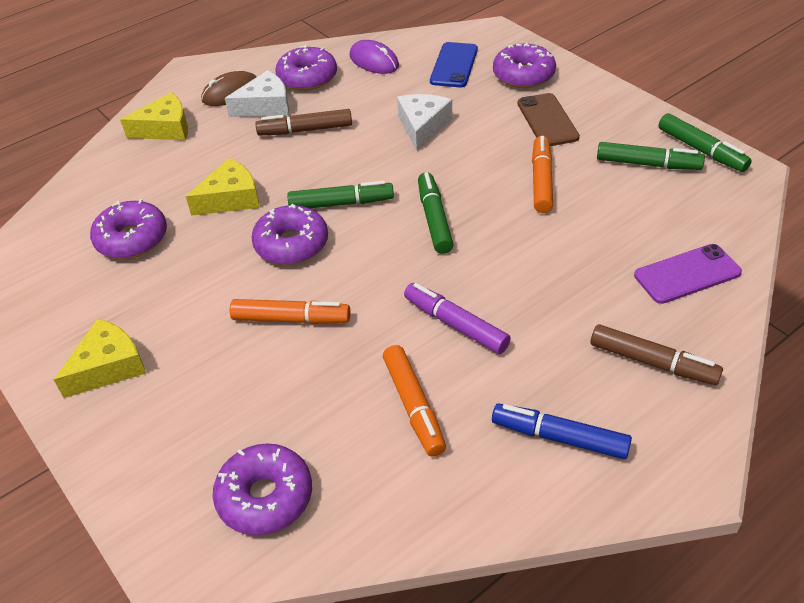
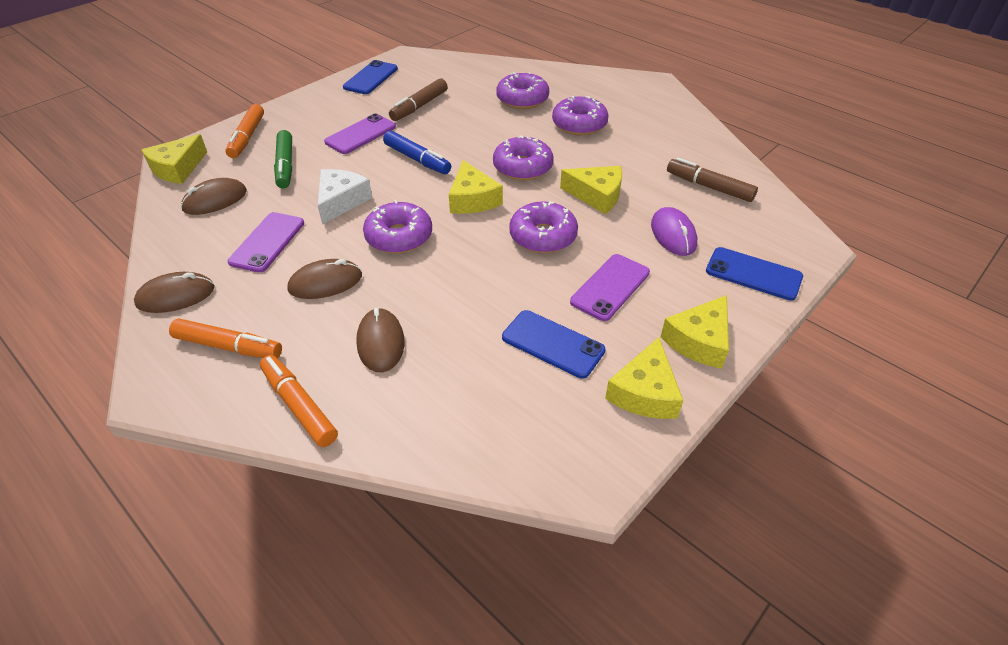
blue phone: [430,42,478,87] = 1 -> [343,60,398,94] [502,310,605,379] [706,247,803,301] = 3
brown mouse: [201,71,257,106] = 1 -> [134,272,215,313] [181,178,247,215] [288,259,362,299] [356,308,404,372] = 4
brown phone: [517,93,580,146] = 1 -> none = 0
green marker: [287,181,394,208] [418,172,454,254] [597,142,705,170] [658,113,752,172] = 4 -> [274,130,292,188] = 1
purple marker: [404,283,511,354] = 1 -> none = 0
purple phone: [634,244,742,304] = 1 -> [228,212,304,273] [324,114,396,154] [570,254,650,321] = 3
white cheese: [225,70,289,117] [397,94,452,151] = 2 -> [318,169,372,225] = 1
yellow cheese: [53,319,146,398] [120,92,188,140] [186,158,260,216] = 3 -> [142,134,207,184] [449,160,503,214] [560,166,622,214] [605,337,683,419] [661,295,729,369] = 5

